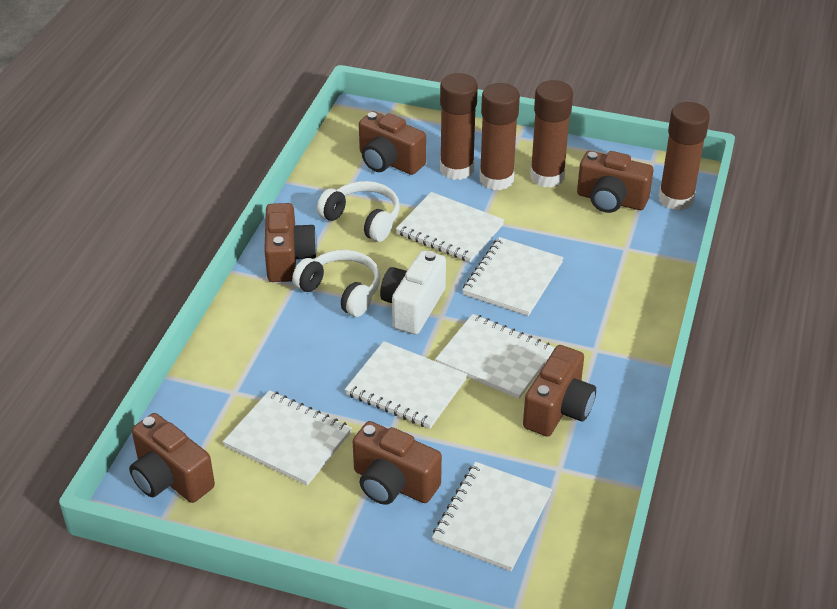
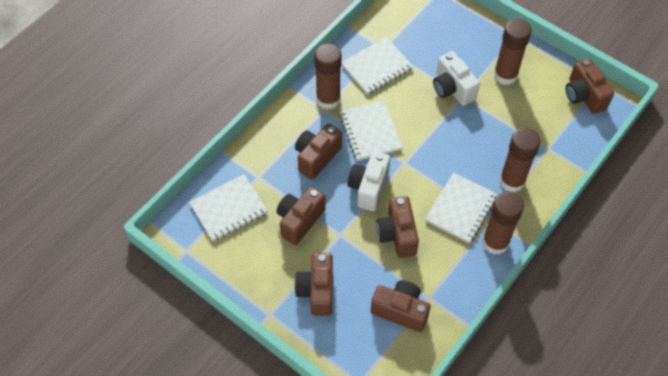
white camera: [380,251,446,334] = 1 -> [347,151,390,211] [433,51,480,106] = 2
white headphones: [292,250,380,317] [317,181,400,242] = 2 -> none = 0
white notebook: [223,390,352,485] [345,341,467,429] [396,192,504,262] [432,462,552,571] [435,314,555,399] [463,237,564,316] = 6 -> [189,174,268,241] [339,100,403,161] [341,37,413,95] [425,173,498,243] = 4

